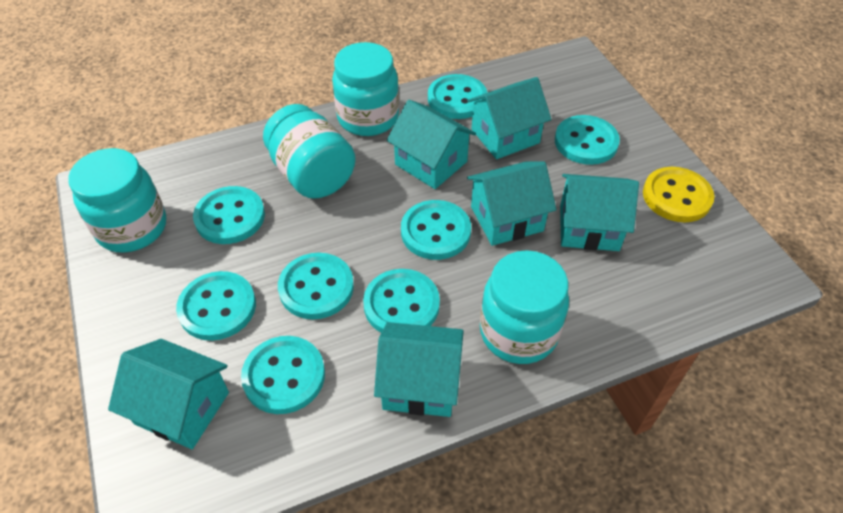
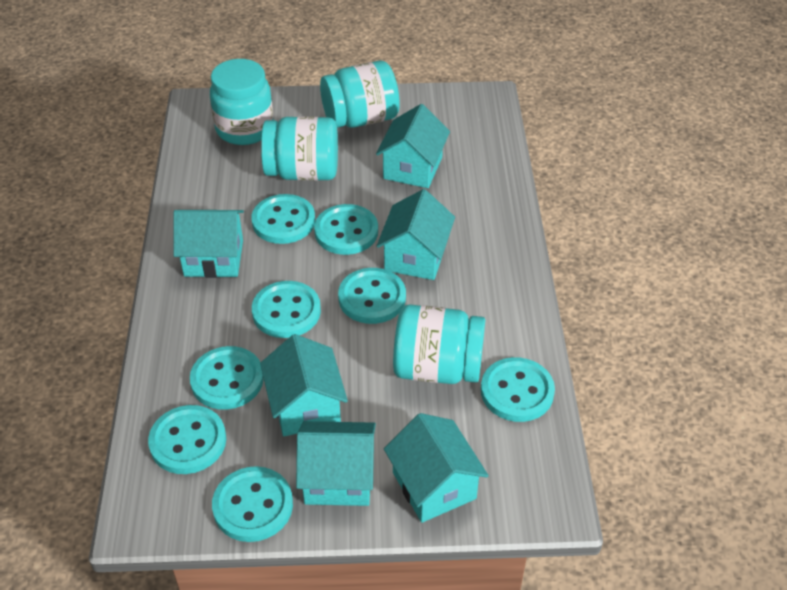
yellow button: [643,167,714,222] = 1 -> none = 0

